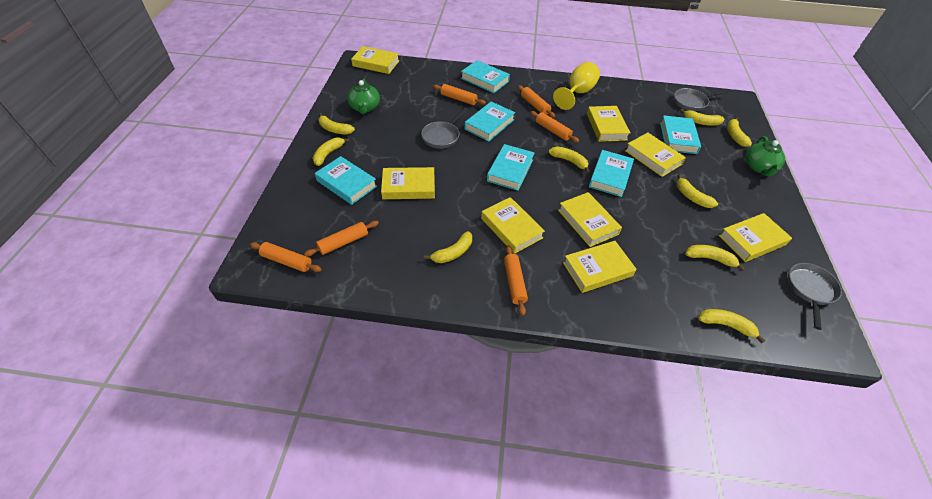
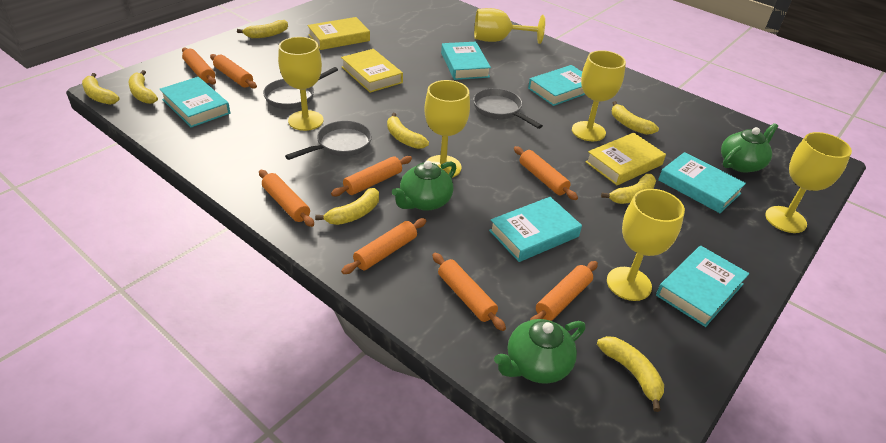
green teapot: [347,79,380,114] [745,136,785,176] = 2 -> [392,161,456,211] [494,319,586,384] [721,123,778,173] = 3
orange rolling pin: [250,242,322,272] [304,221,379,257] [433,84,486,105] [504,245,528,316] [518,85,555,118] [530,111,579,143] = 6 -> [182,48,216,85] [210,54,257,89] [259,170,314,227] [331,156,412,196] [341,218,426,274] [432,253,506,331] [514,146,578,200] [530,261,598,321] = 8
yellow banana: [313,138,350,166] [318,113,355,135] [424,231,472,263] [548,147,590,173] [677,174,718,208] [680,109,724,126] [685,245,745,271] [698,309,765,343] [727,117,752,147] = 9 -> [82,73,120,105] [129,70,158,104] [237,20,288,38] [315,188,379,225] [387,113,429,149] [597,336,664,412] [601,174,656,204] [612,101,659,135] = 8
yellow book: [351,46,400,74] [381,167,435,199] [481,197,545,254] [558,192,622,247] [563,241,637,293] [587,106,630,142] [625,133,686,177] [719,213,792,262] = 8 -> [307,17,370,50] [341,49,403,93] [585,133,666,185] = 3
yellow goblet: [553,62,600,110] = 1 -> [278,37,324,131] [424,80,470,178] [474,8,545,44] [572,50,626,141] [607,189,685,301] [765,132,852,233] = 6

